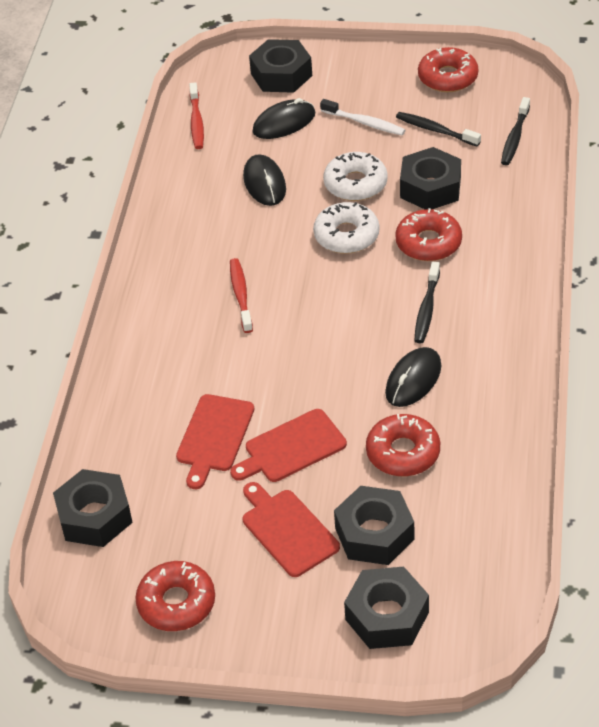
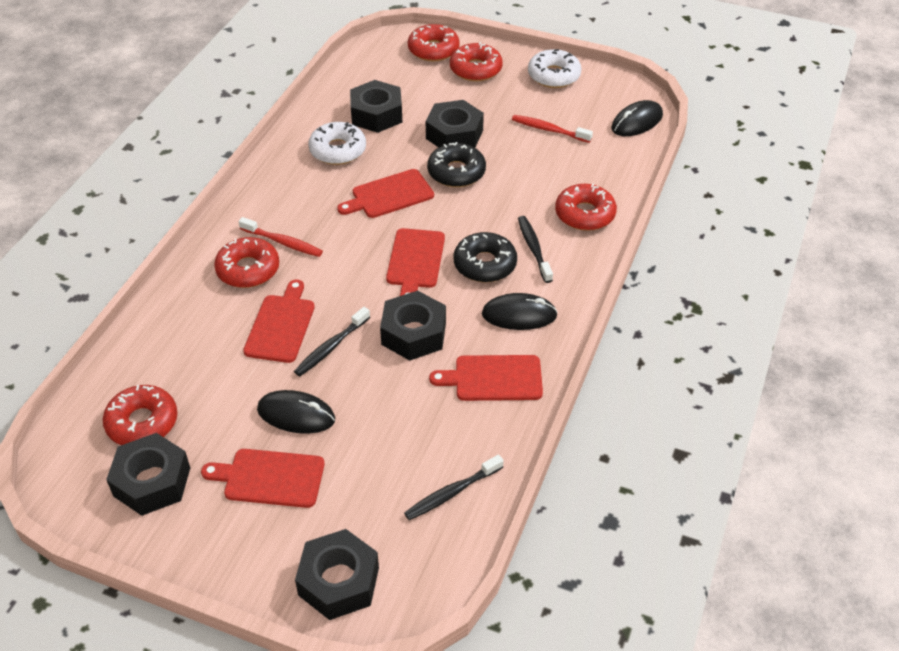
black donut: none = 0 -> [427,142,486,187] [453,232,517,282] = 2
red cutting board: [176,394,254,489] [230,409,347,482] [243,482,340,577] = 3 -> [201,449,325,508] [243,280,315,363] [337,169,434,218] [386,228,445,296] [429,355,543,401] = 5
red donut: [135,561,215,631] [366,414,440,477] [395,208,462,261] [418,47,478,92] = 4 -> [103,385,177,445] [214,237,279,288] [408,24,460,61] [450,42,503,81] [555,183,617,231] = 5
white toothbrush: [320,99,405,135] = 1 -> none = 0

